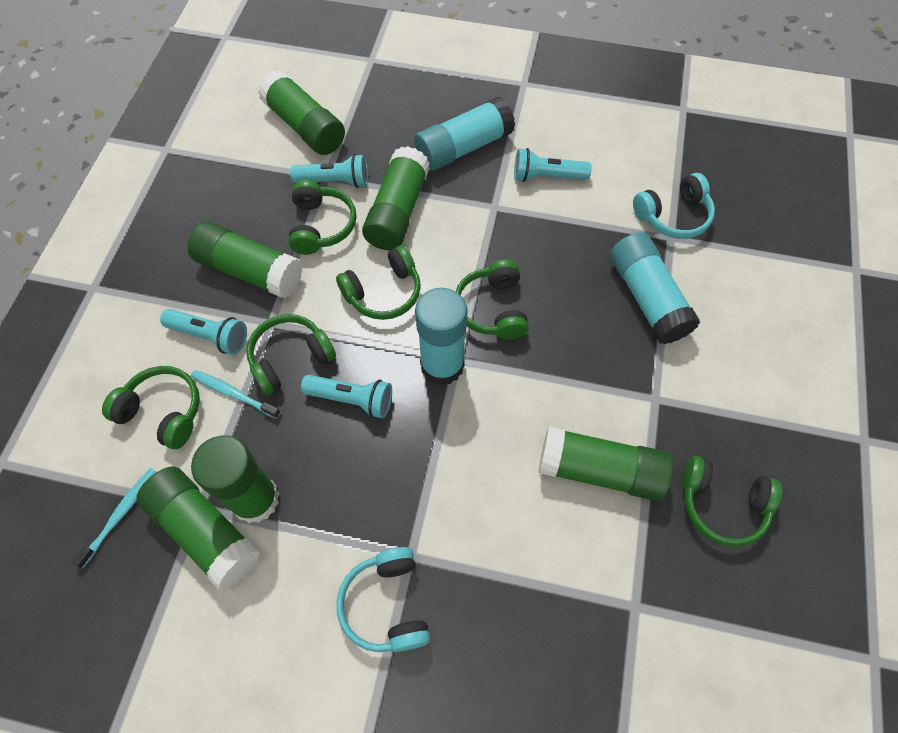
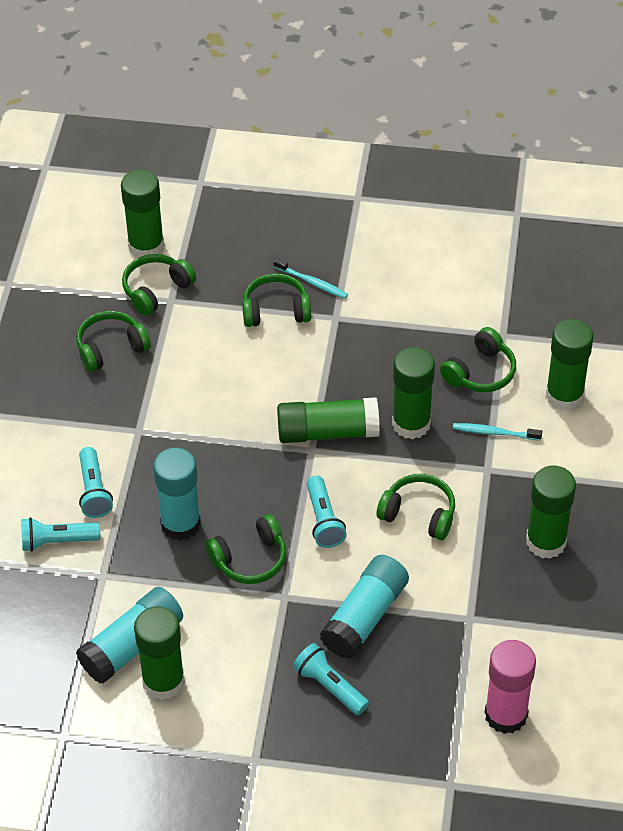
pink glue stick: none = 0 -> [485,640,536,734] = 1
turquoise headphones: [337,547,430,652] [633,173,715,239] = 2 -> none = 0

